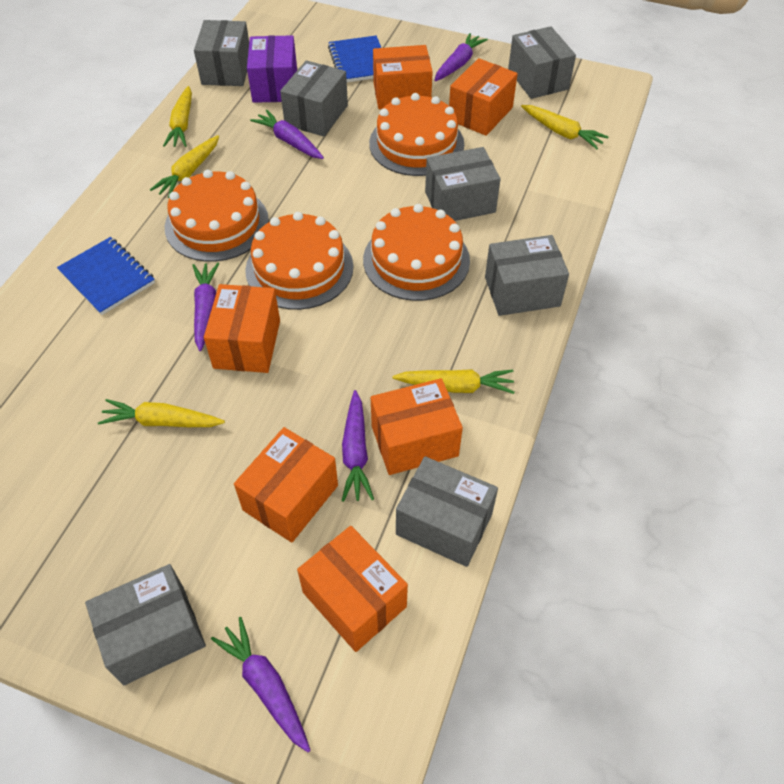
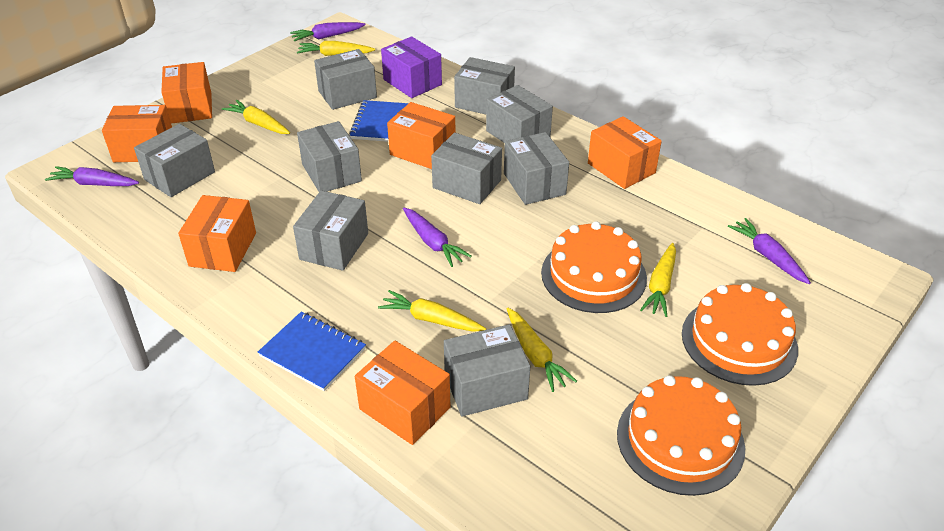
grey box: [85,564,206,685] [194,20,249,86] [280,60,348,137] [396,456,498,567] [425,147,501,221] [485,235,569,316] [508,26,576,99] = 7 -> [134,124,215,197] [293,190,368,271] [297,121,362,192] [314,49,377,110] [431,133,502,204] [444,324,530,416] [454,57,515,114] [486,85,553,143] [504,132,569,205] = 9
orange cake: [165,170,269,262] [245,212,353,310] [363,204,470,301] [369,93,464,176] = 4 -> [541,221,647,313] [617,375,745,496] [682,283,798,386] = 3
purple carrot: [192,263,219,351] [211,617,311,753] [250,110,324,159] [342,390,374,502] [434,33,488,81] = 5 -> [45,166,139,186] [290,22,366,41] [403,207,472,267] [728,218,811,284] = 4

